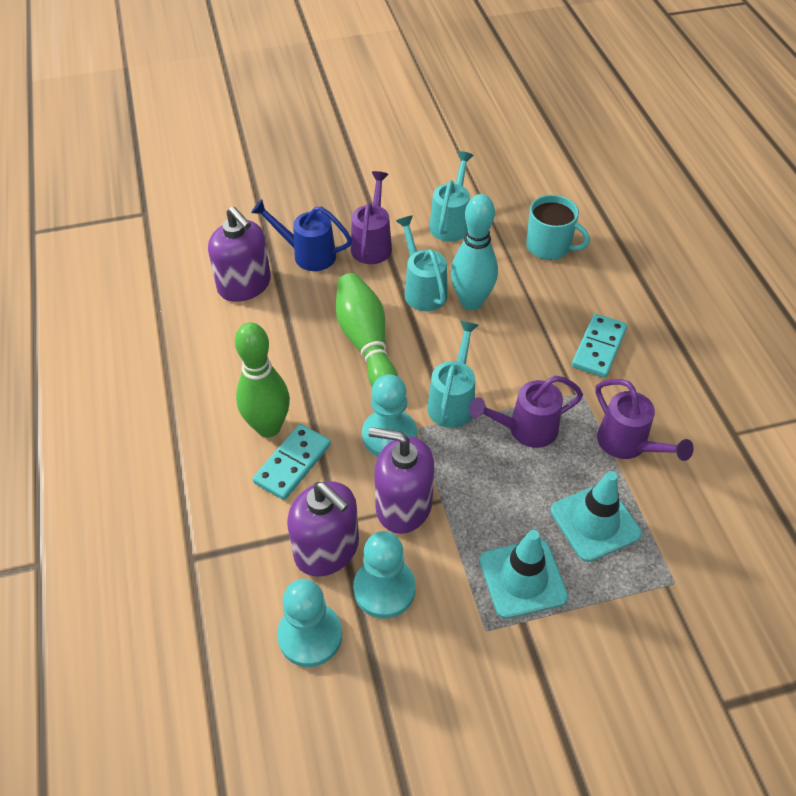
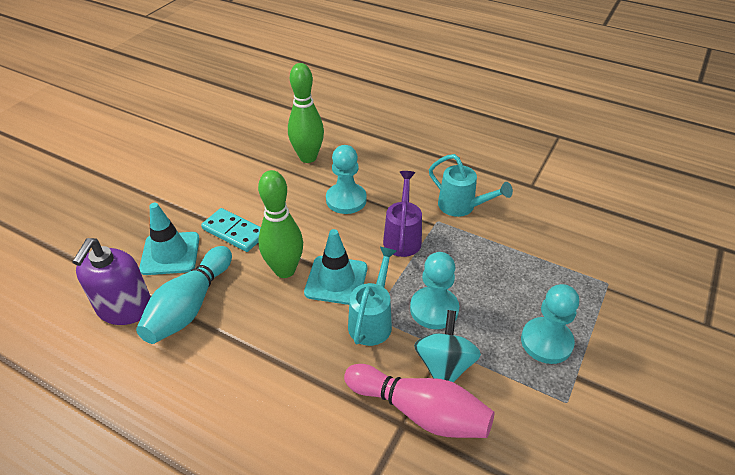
blue watering can: [251,199,352,271] = 1 -> none = 0
pink bowling pin: none = 0 -> [344,364,494,438] = 1
purple soap dispenser: [208,206,271,302] [287,481,359,577] [368,427,434,534] = 3 -> [72,238,151,325] = 1
purple watering can: [351,171,392,264] [469,375,583,448] [595,379,694,461] = 3 -> [383,171,422,257] = 1
turquoise domino: [253,424,331,500] [572,314,627,378] = 2 -> [201,208,261,252] = 1
turquoise mug: [526,195,590,260] = 1 -> none = 0
turquoise spinning top: none = 0 -> [414,310,481,383] = 1
turquoise watering can: [396,216,448,311] [427,321,479,428] [429,151,474,242] = 3 -> [348,247,397,346] [429,154,513,217] = 2

